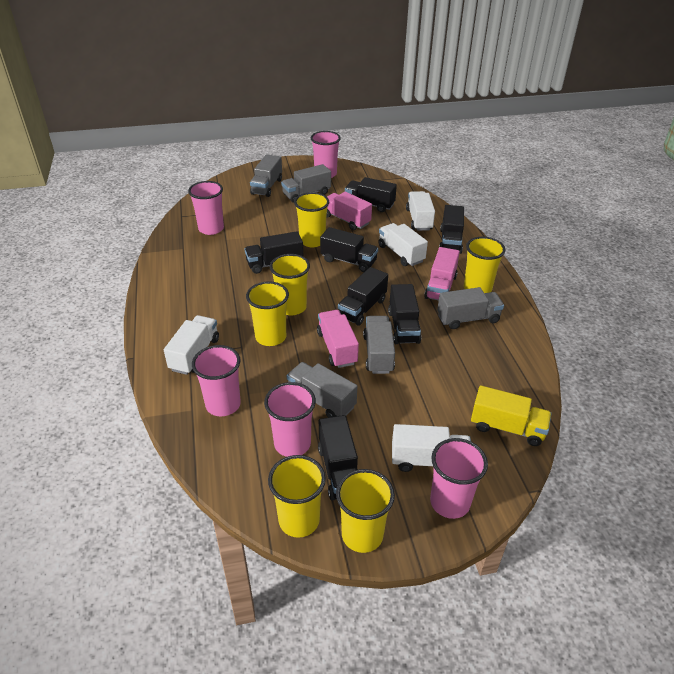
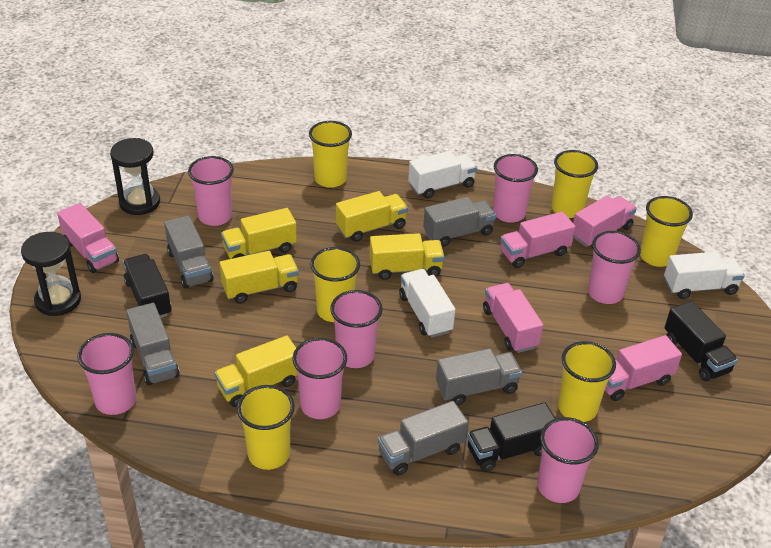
black hourglass: none = 0 -> [21,232,81,316] [110,138,160,215] = 2
black truck: [245,231,304,274] [318,415,358,500] [320,227,378,272] [338,267,388,326] [345,177,397,212] [388,284,421,344] [439,205,464,254] = 7 -> [123,254,172,318] [467,402,556,472] [665,301,738,382] = 3
pink cup: [188,181,224,235] [192,345,241,416] [264,382,316,457] [311,131,341,178] [430,438,488,519] = 5 -> [77,333,136,415] [188,156,234,226] [292,338,347,419] [330,290,383,368] [493,154,538,223] [537,417,599,503] [588,231,641,304] = 7
pink truck: [317,310,359,368] [326,192,372,230] [424,247,460,301] = 3 -> [57,203,119,273] [483,283,543,353] [500,212,575,268] [573,196,637,248] [605,335,682,401] = 5
white truck: [164,315,219,375] [378,223,428,266] [392,424,471,472] [406,191,435,231] = 4 -> [399,269,455,337] [408,151,477,198] [664,252,745,299] = 3
yellow truck: [471,385,552,446] = 1 -> [214,335,297,407] [220,251,299,304] [221,208,297,259] [336,191,408,242] [369,233,445,280] = 5

